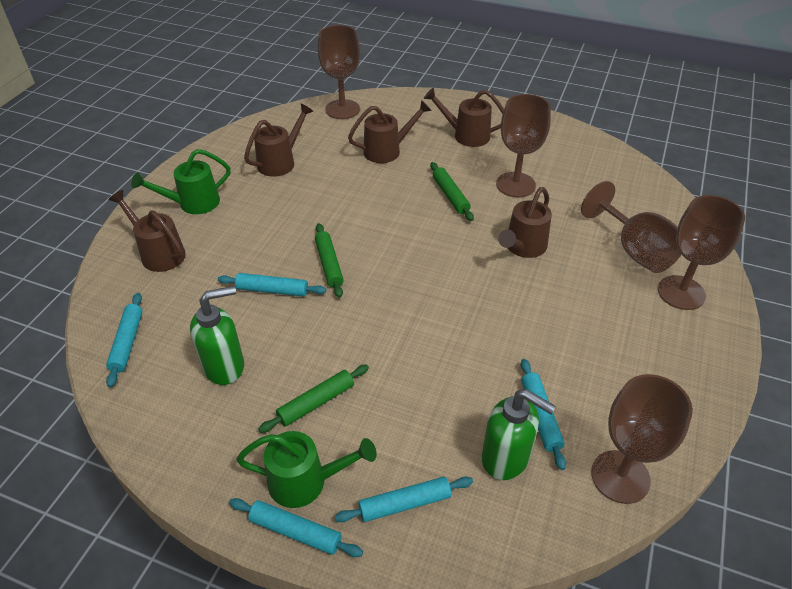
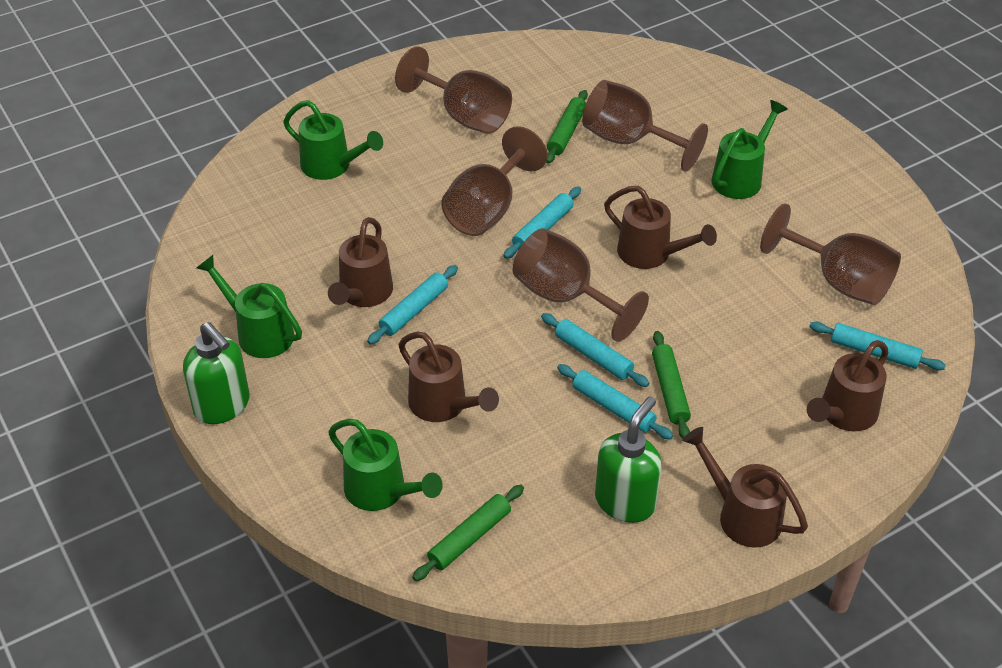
green watering can: [131,149,231,214] [236,431,377,508] = 2 -> [197,255,302,358] [283,100,383,180] [328,419,443,511] [712,100,788,199] = 4

